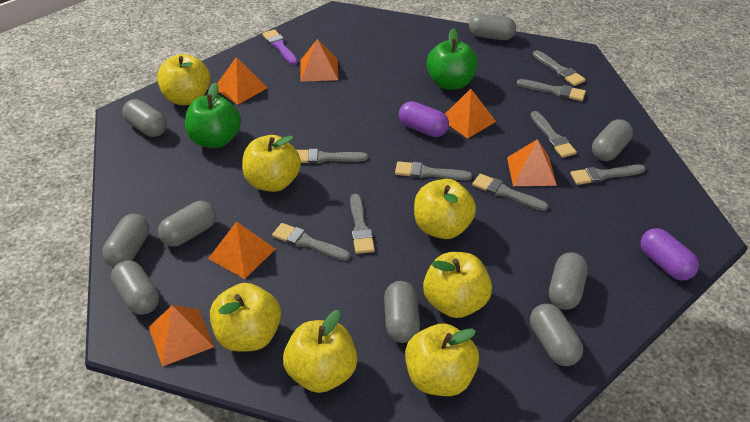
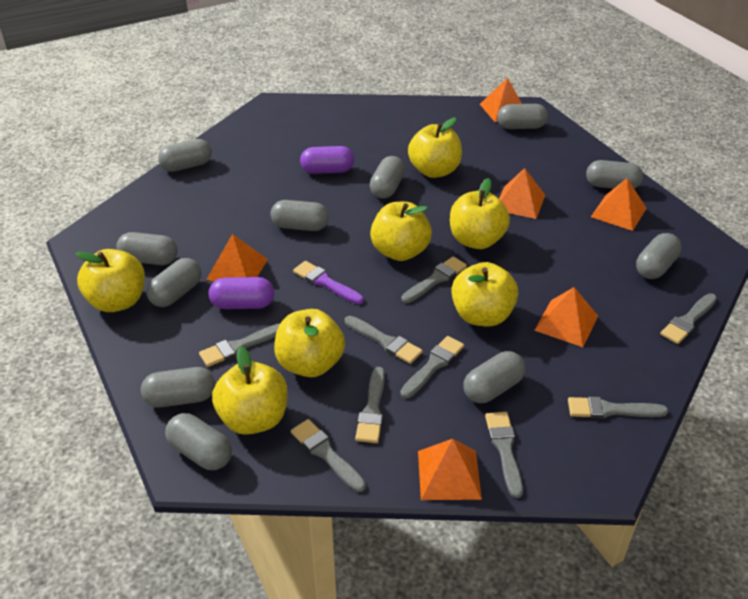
green apple: [185,82,241,148] [427,28,478,90] = 2 -> none = 0
grey capsule: [102,214,149,267] [111,260,159,315] [122,99,167,137] [158,201,216,247] [384,281,420,343] [469,14,516,40] [530,304,583,366] [549,252,588,310] [592,119,633,161] = 9 -> [116,232,178,265] [141,367,215,407] [146,258,201,307] [158,139,212,172] [165,413,232,470] [271,200,329,231] [370,156,405,199] [463,351,525,403] [497,104,548,129] [586,160,643,189] [636,233,682,279] = 11

